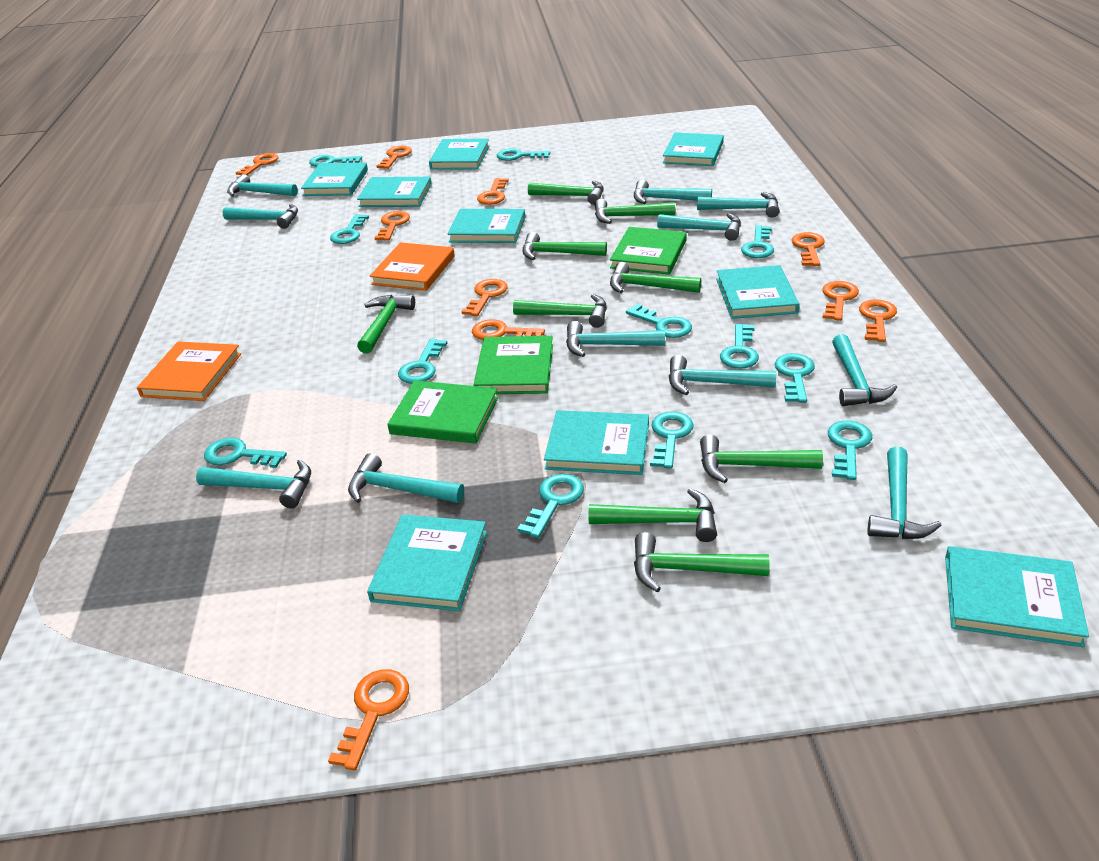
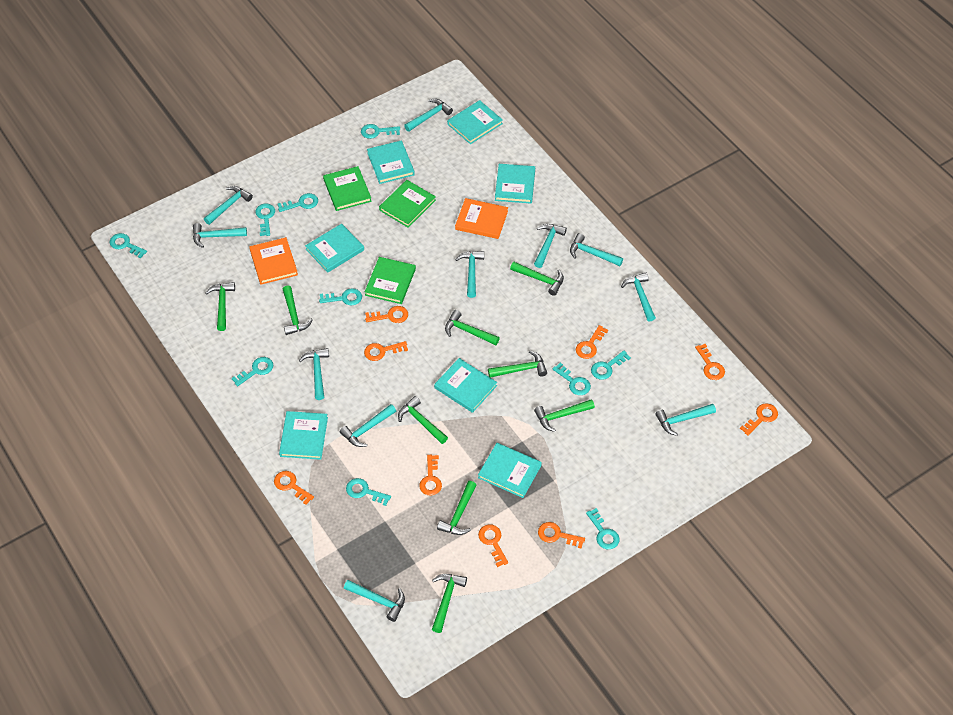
orange key: [235,153,279,175] [328,669,409,770] [375,211,410,241] [376,146,412,169] [461,279,508,316] [472,319,545,340] [477,178,509,205] [792,232,825,266] [822,281,859,321] [859,299,897,342] = 10 -> [274,471,314,505] [364,341,408,361] [365,306,408,323] [419,455,442,495] [478,524,508,567] [538,522,585,549] [576,325,608,359] [695,344,725,380] [740,403,778,436] = 9
turquoise book: [301,163,368,196] [357,177,432,207] [367,515,487,611] [429,139,489,170] [448,209,525,243] [544,410,649,475] [663,132,724,166] [716,265,799,319] [945,546,1089,648] = 9 -> [279,411,328,460] [305,224,364,273] [367,140,415,184] [434,358,497,413] [447,100,503,144] [478,443,542,498] [495,164,535,204] = 7
turquoise key: [204,438,287,468] [309,155,362,167] [330,214,369,244] [398,339,447,384] [497,148,550,161] [518,474,584,538] [626,304,692,338] [650,411,694,469] [720,324,759,369] [741,225,774,258] [775,353,815,403] [828,421,872,480] = 12 -> [110,233,147,259] [232,357,273,386] [255,204,275,236] [277,193,318,212] [319,288,362,306] [346,478,391,506] [361,124,400,139] [553,363,591,395] [586,508,620,549] [591,351,631,380] = 10

